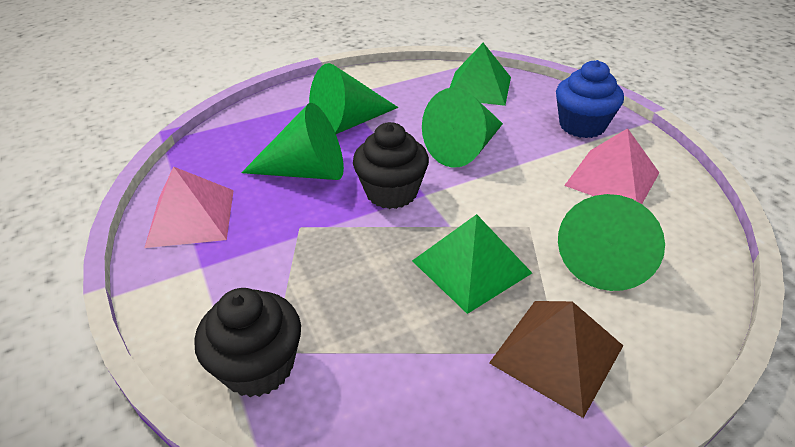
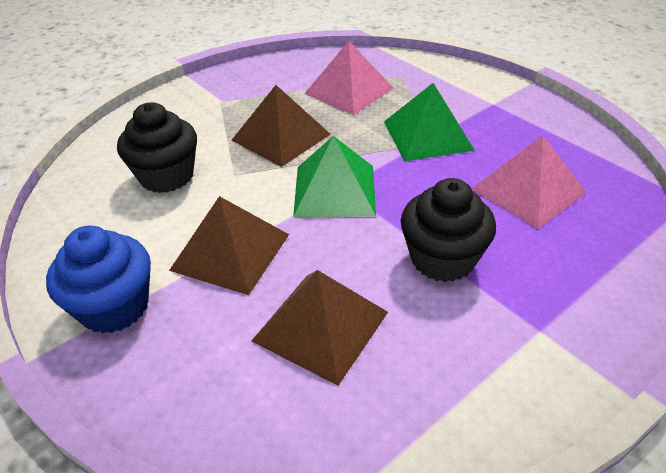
brown pyramid: [489,301,623,418] = 1 -> [169,196,289,295] [232,85,330,167] [252,270,388,386] = 3
green cone: [241,103,344,180] [309,63,398,134] [422,88,503,168] [558,194,665,291] = 4 -> none = 0

